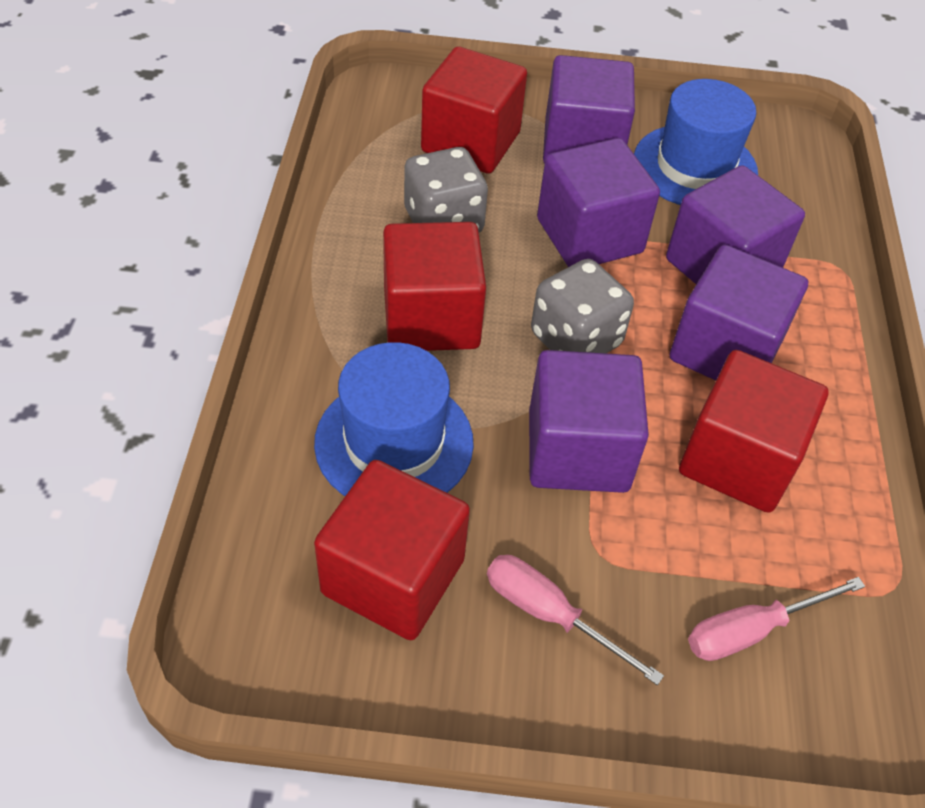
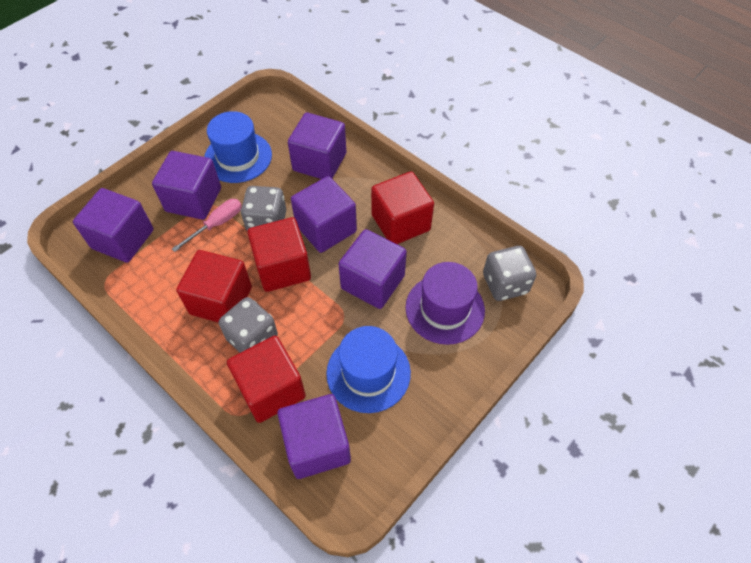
grey dice: [404,147,488,233] [531,259,634,353] = 2 -> [219,297,278,353] [241,186,286,231] [483,246,536,301] = 3
pink screwdriver: [487,555,664,685] [688,577,865,661] = 2 -> [172,199,242,252] = 1
purple cube: [529,350,649,493] [537,138,660,267] [543,55,635,164] [666,165,805,284] [670,245,808,380] = 5 -> [73,188,154,263] [152,151,221,220] [277,394,351,479] [288,112,346,179] [291,176,357,253] [339,229,407,309] = 6
purple hat: none = 0 -> [406,262,485,345] = 1

